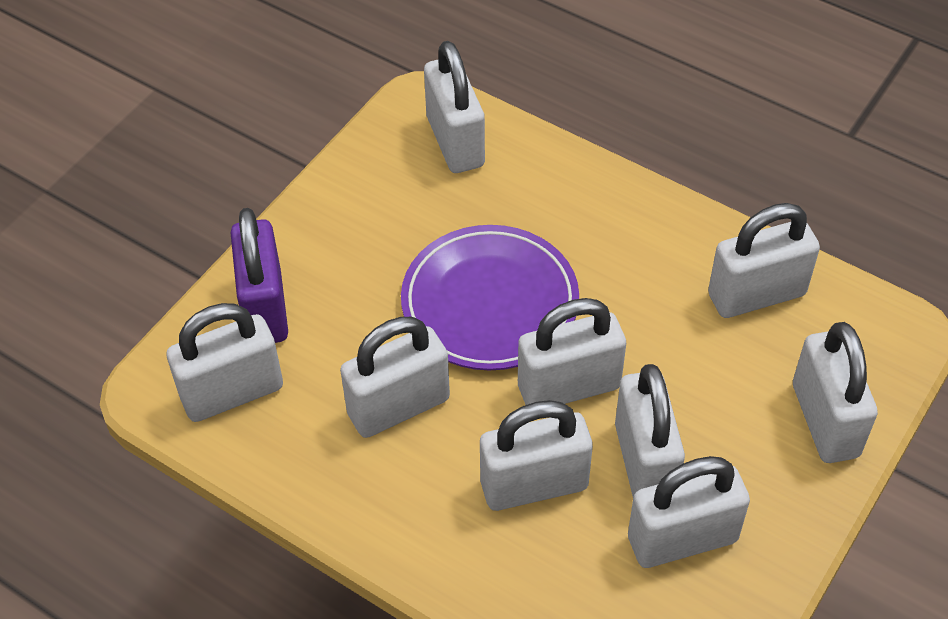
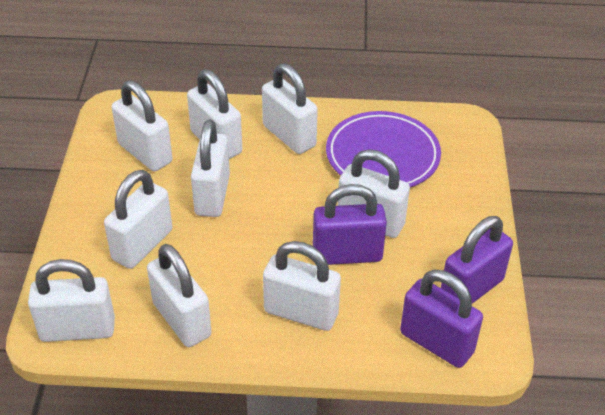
purple padlock: [231,208,288,343] = 1 -> [313,184,387,265] [400,270,483,368] [441,216,513,304] = 3

